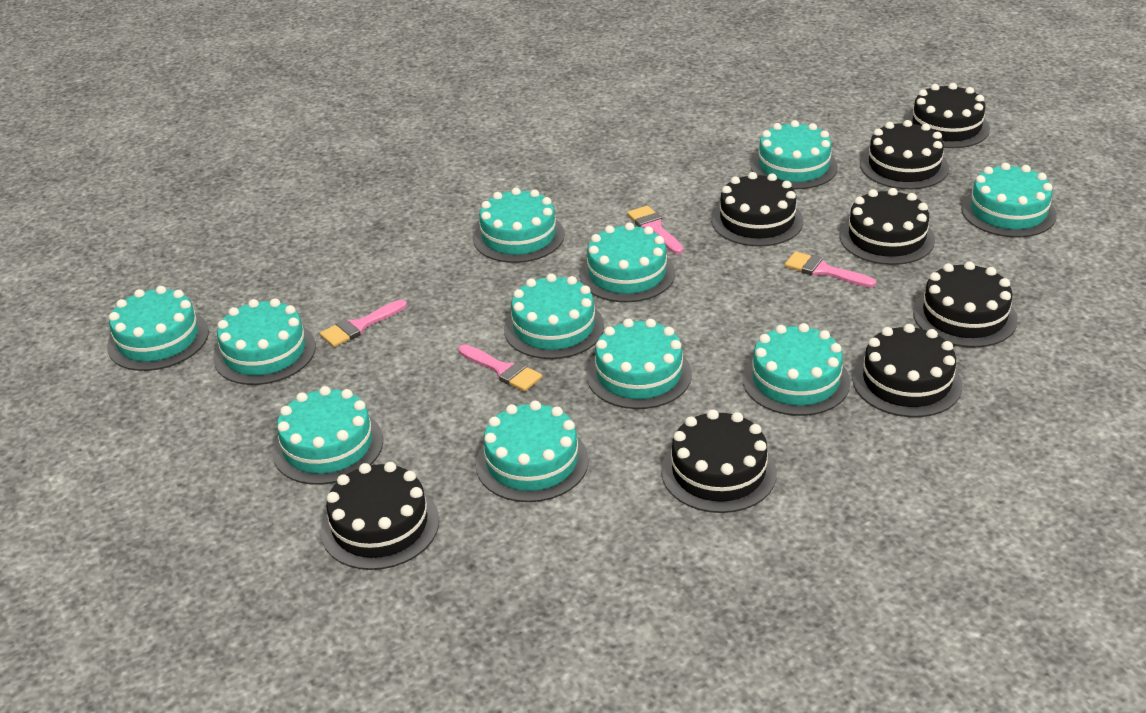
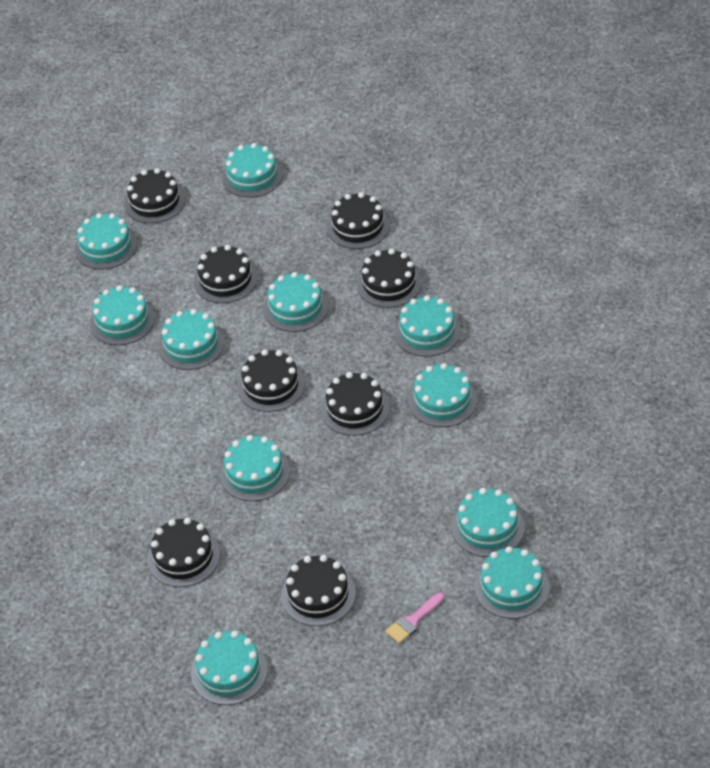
pink brush: [320,299,407,347] [458,344,542,392] [627,206,683,254] [785,251,876,288] = 4 -> [385,593,445,644] = 1

